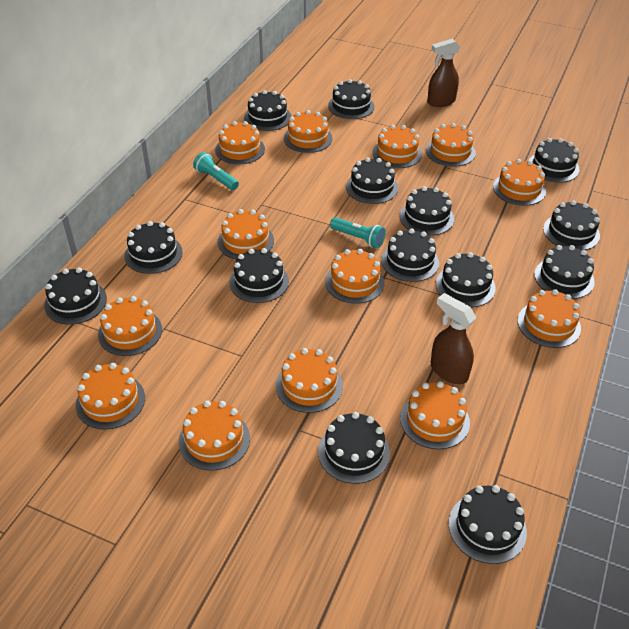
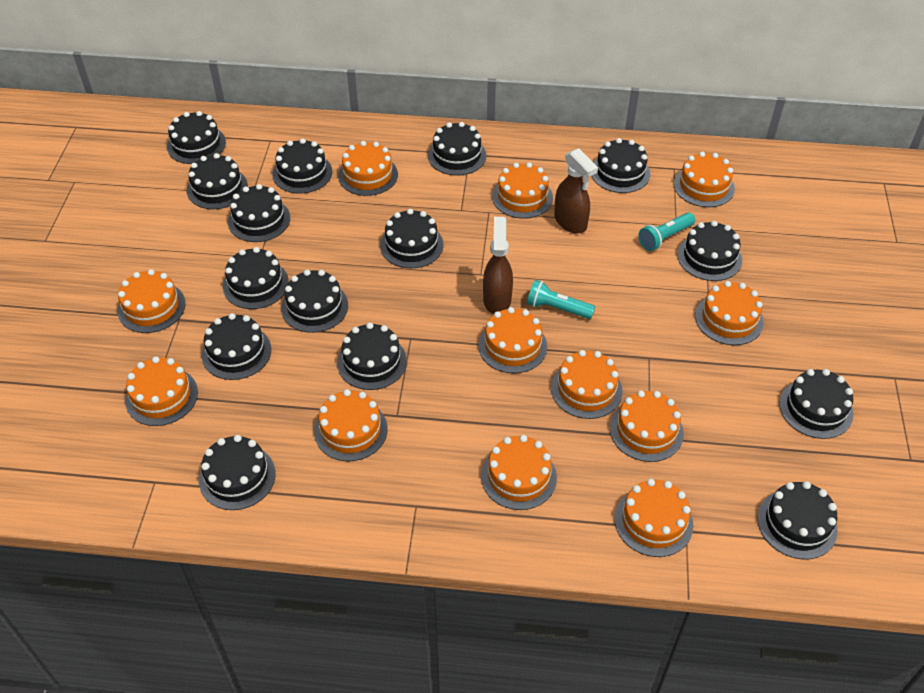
black cake: [44,267,107,325] [124,221,183,274] [229,248,289,303] [244,90,291,131] [318,412,390,484] [328,79,374,119] [346,157,398,204] [381,229,439,282] [400,186,454,236] [436,252,496,307] [449,485,527,564] [529,138,580,183] [534,245,595,299] [543,200,600,250] = 14 -> [167,111,226,164] [187,153,248,209] [199,435,276,510] [201,313,271,380] [223,247,289,309] [228,184,290,242] [272,138,332,194] [281,270,348,333] [337,322,407,390] [380,209,444,268] [428,122,486,176] [592,138,650,193] [677,221,742,281] [758,481,838,559] [779,369,853,439] = 15
orange cake: [76,363,145,430] [98,296,162,356] [179,400,250,471] [215,121,265,164] [218,209,274,259] [276,348,343,413] [284,110,332,153] [325,249,385,304] [372,125,422,168] [400,381,470,449] [426,123,476,167] [493,159,546,206] [518,289,581,348] = 13 -> [117,269,186,333] [125,356,198,426] [314,389,388,461] [338,141,398,196] [479,307,547,373] [481,435,557,510] [492,162,553,219] [551,350,622,419] [610,390,684,462] [615,479,694,557] [674,152,735,207] [695,281,764,345] = 12

